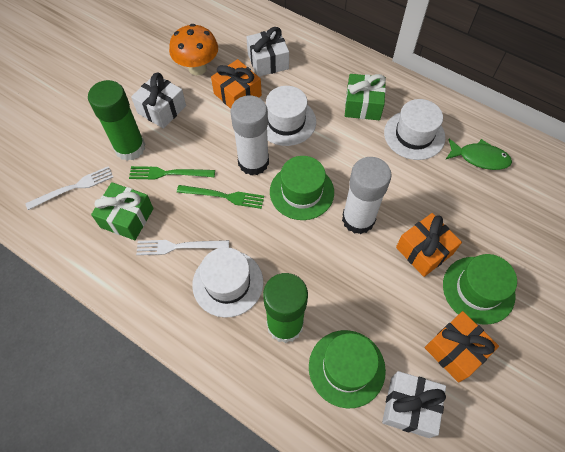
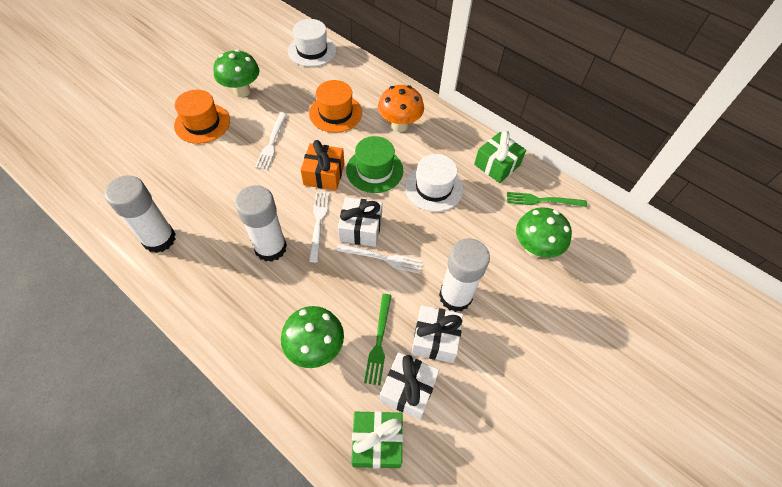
green fish: [445,139,512,170] = 1 -> none = 0
green glue stick: [88,80,145,161] [263,273,308,343] = 2 -> none = 0
green hat: [270,156,334,220] [309,330,386,408] [443,254,517,325] = 3 -> [346,136,403,193] = 1
green mushroom: none = 0 -> [213,49,260,97] [281,306,344,368] [516,207,572,258] = 3
orange gift: [211,59,262,109] [396,213,462,277] [425,311,499,383] = 3 -> [300,140,344,191] = 1
orange hat: none = 0 -> [174,90,230,144] [309,80,362,133] = 2
white fork: [25,166,113,210] [136,240,229,255] = 2 -> [255,112,287,170] [309,192,329,262] [337,244,423,274] = 3
white glue stick: [231,96,269,175] [342,157,392,234] = 2 -> [105,175,176,253] [235,185,287,262] [439,238,490,312] = 3
white hat: [192,247,263,318] [266,86,316,146] [384,99,445,160] = 3 -> [288,19,336,67] [405,154,463,212] = 2

